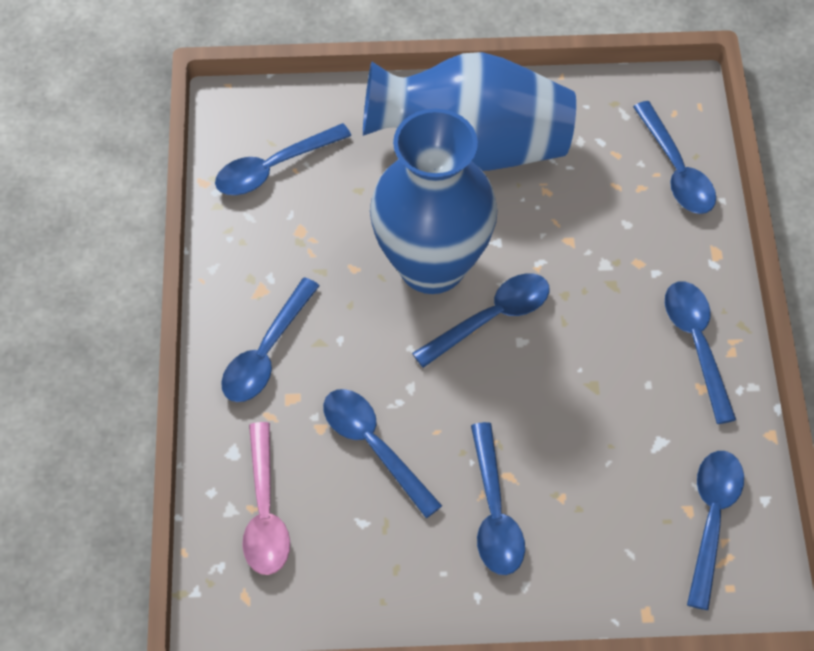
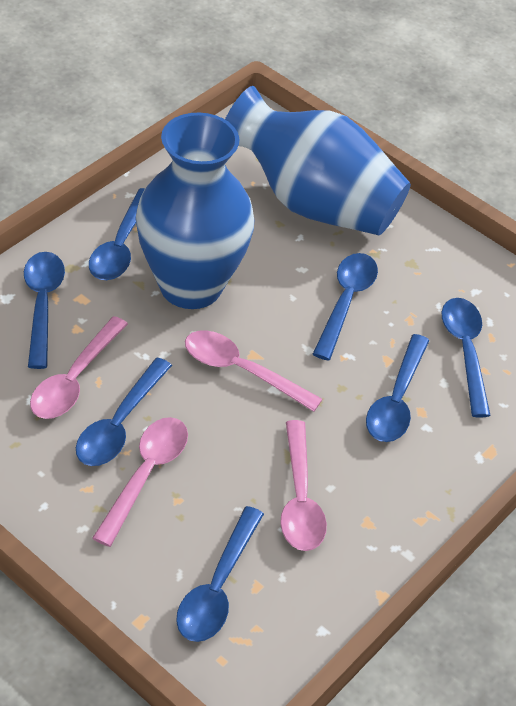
blue spoon: [215,123,351,195] [221,277,320,402] [323,389,442,518] [412,273,549,368] [471,422,525,575] [633,101,716,214] [665,282,736,424] [687,451,744,610] = 8 -> [24,252,65,369] [76,358,172,466] [89,188,145,280] [176,506,264,642] [313,253,378,361] [366,334,430,442] [441,298,491,417] = 7
pink spoon: [242,422,290,575] = 1 -> [30,316,128,419] [92,417,188,547] [185,330,323,412] [280,420,327,551] = 4

